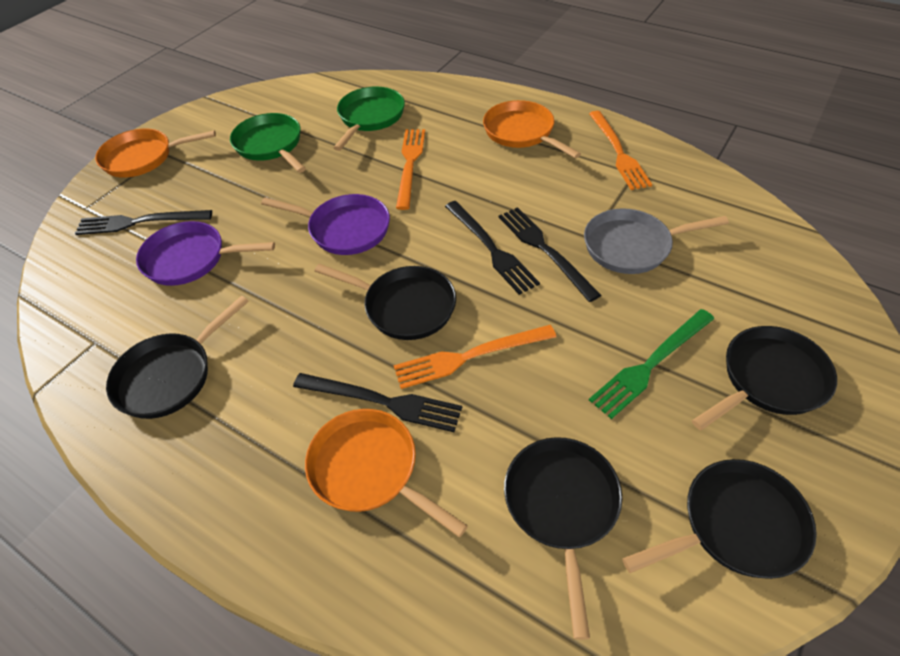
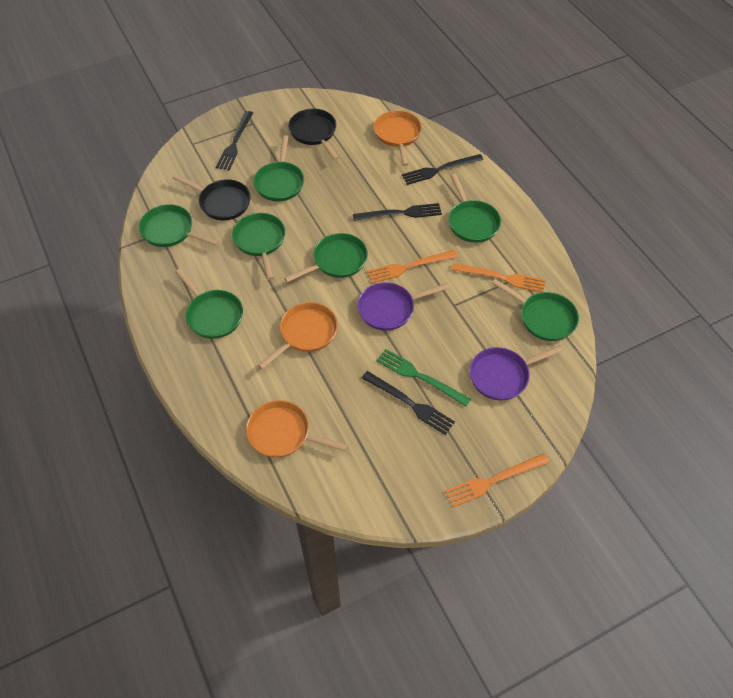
black pan: [106,295,249,419] [315,264,456,340] [504,437,622,640] [622,459,817,579] [692,326,837,430] = 5 -> [172,174,251,221] [288,109,339,160] = 2
green pan: [230,113,306,173] [334,87,405,151] = 2 -> [139,204,219,247] [175,268,243,339] [232,213,285,280] [253,135,304,201] [284,233,368,283] [448,174,501,243] [492,279,579,341] = 7
grey pan: [584,208,729,274] = 1 -> none = 0

